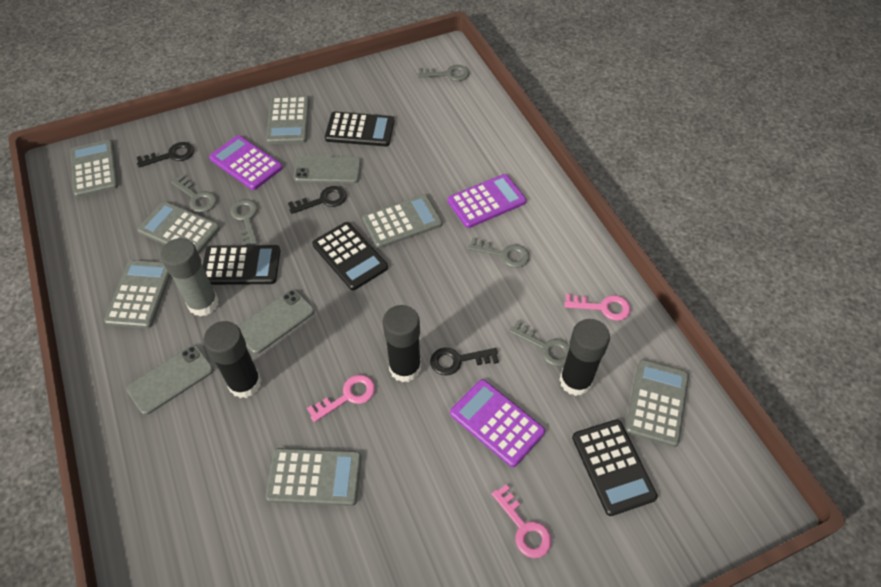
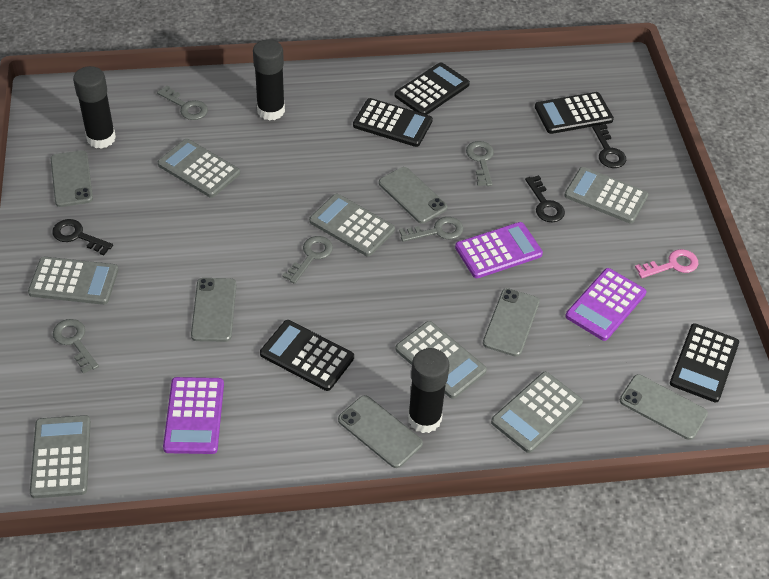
black calculator: [203,245,280,285] [312,222,388,290] [325,112,394,146] [572,419,658,516] = 4 -> [260,320,354,391] [353,98,433,147] [395,62,470,115] [535,92,614,134] [670,323,739,403] = 5
grey glue stick: [161,238,219,317] = 1 -> none = 0
grey phone: [127,345,214,415] [238,289,315,354] [294,156,361,183] = 3 -> [51,150,93,207] [191,278,236,342] [338,395,423,468] [379,167,448,224] [483,288,540,357] [620,375,708,440] = 6
pink key: [307,375,375,422] [492,484,552,558] [565,294,631,321] = 3 -> [635,249,698,278] = 1

